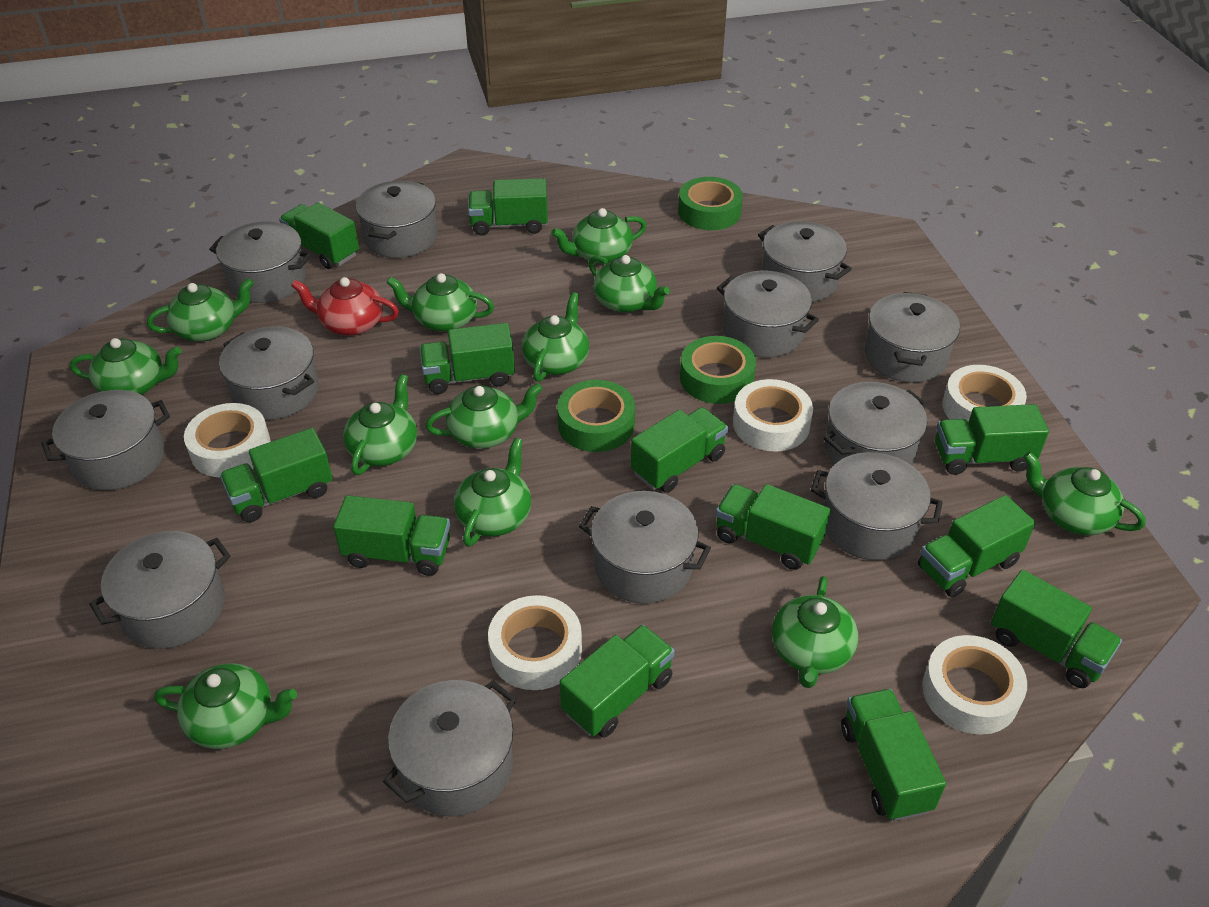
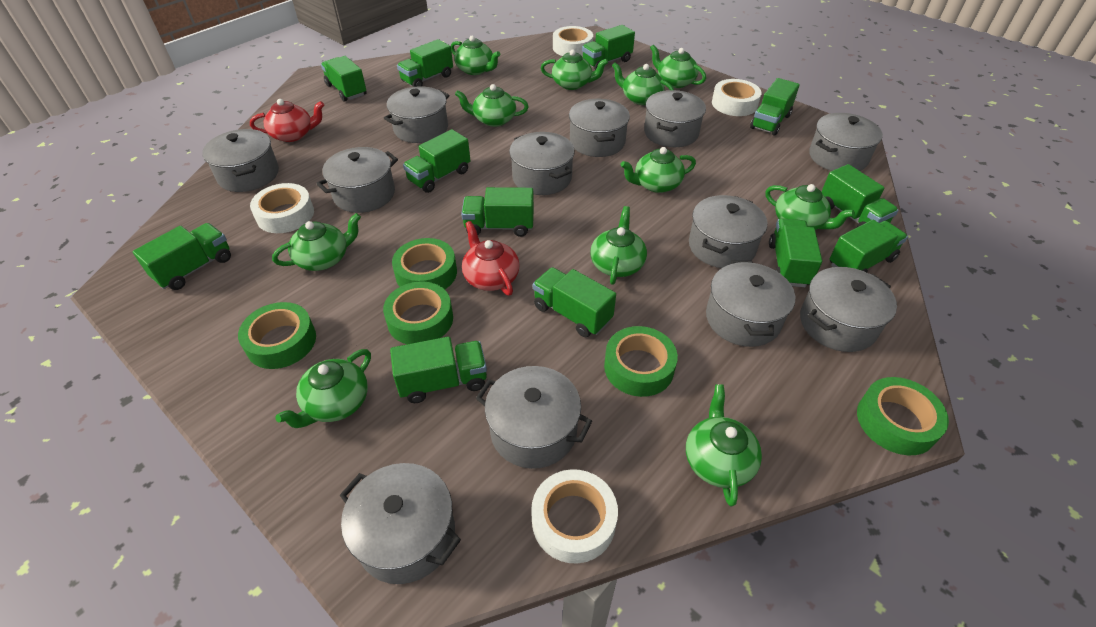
green tape: [557,380,635,452] [678,177,743,230] [680,336,756,404] = 3 -> [238,302,316,369] [383,282,453,344] [392,238,457,289] [604,326,678,397] [857,377,949,455] = 5
green teapot: [70,338,182,395] [147,278,254,342] [154,663,297,749] [343,374,417,475] [386,273,494,332] [426,383,543,449] [454,438,531,547] [522,292,589,382] [551,208,647,264] [588,255,670,313] [772,576,858,688] [1023,452,1146,536] = 12 -> [272,213,361,271] [275,349,371,428] [451,36,500,75] [455,84,529,127] [541,49,608,90] [590,206,647,285] [612,62,674,105] [621,147,696,193] [650,45,706,88] [686,384,762,506] [765,184,855,230] = 11
red teapot: [291,277,399,336] = 1 -> [250,99,324,142] [462,221,520,296] = 2
white tape: [184,403,271,477] [488,595,582,690] [733,379,813,451] [922,635,1027,735] [942,365,1027,422] = 5 -> [250,183,314,233] [531,469,618,564] [553,26,593,56] [712,79,761,116] = 4

